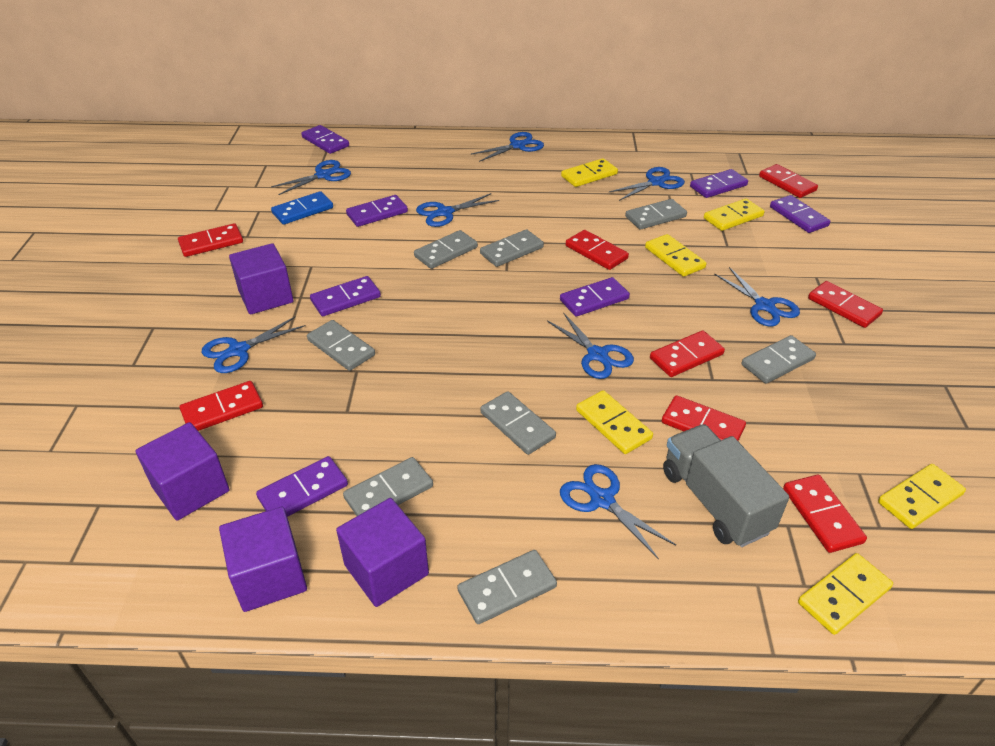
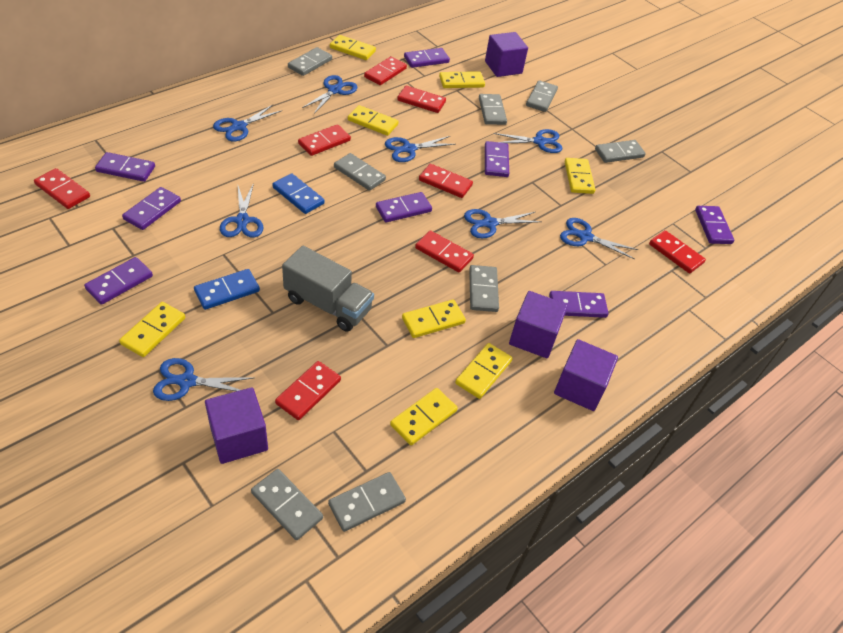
blue domino: [271,191,333,225] = 1 -> [194,269,260,310] [272,173,325,214] = 2
purple domino: [256,456,348,517] [301,125,349,154] [310,276,381,316] [346,195,408,227] [560,277,630,317] [690,169,748,198] [770,195,830,233] = 7 -> [84,257,153,305] [95,152,155,182] [122,187,181,230] [376,192,432,223] [404,48,450,68] [485,141,509,177] [549,291,608,318] [695,206,734,244] = 8
yellow domino: [561,158,618,187] [576,390,653,454] [645,234,707,277] [704,198,765,231] [798,553,893,635] [878,464,966,529] = 6 -> [119,302,185,357] [330,35,376,60] [348,105,399,136] [390,388,458,446] [402,300,466,338] [439,71,485,88] [455,343,513,399] [565,158,595,194] = 8

